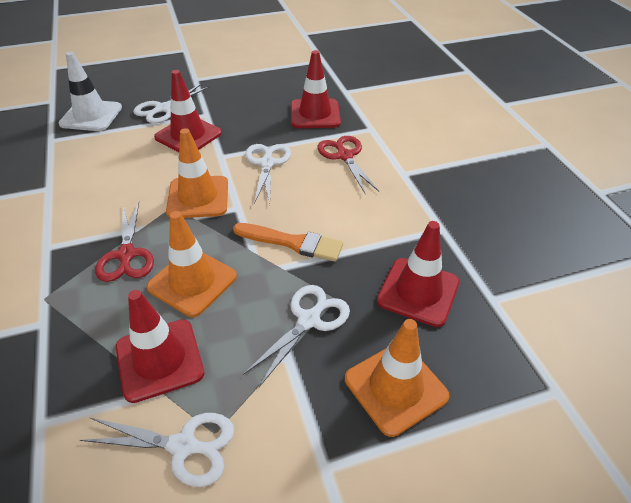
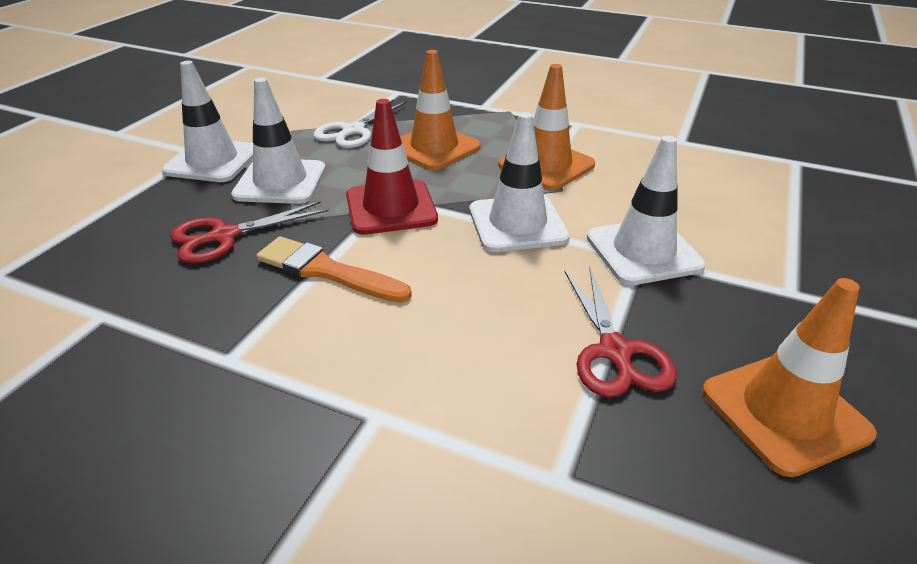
red traffic cone: [116,290,204,403] [154,70,222,152] [291,50,341,128] [377,221,460,327] = 4 -> [346,99,438,235] = 1
white scissors: [80,413,234,487] [133,83,210,124] [243,285,350,387] [245,144,291,204] = 4 -> [314,100,407,148] = 1
white traffic cone: [59,52,122,131] = 1 -> [162,61,253,182] [231,78,326,204] [470,112,570,252] [587,136,706,285] = 4

